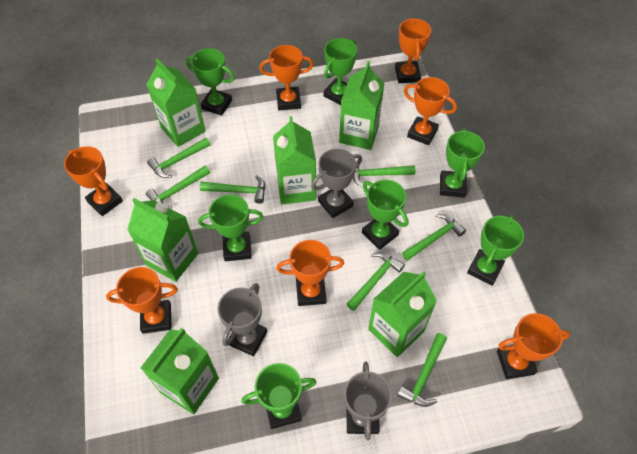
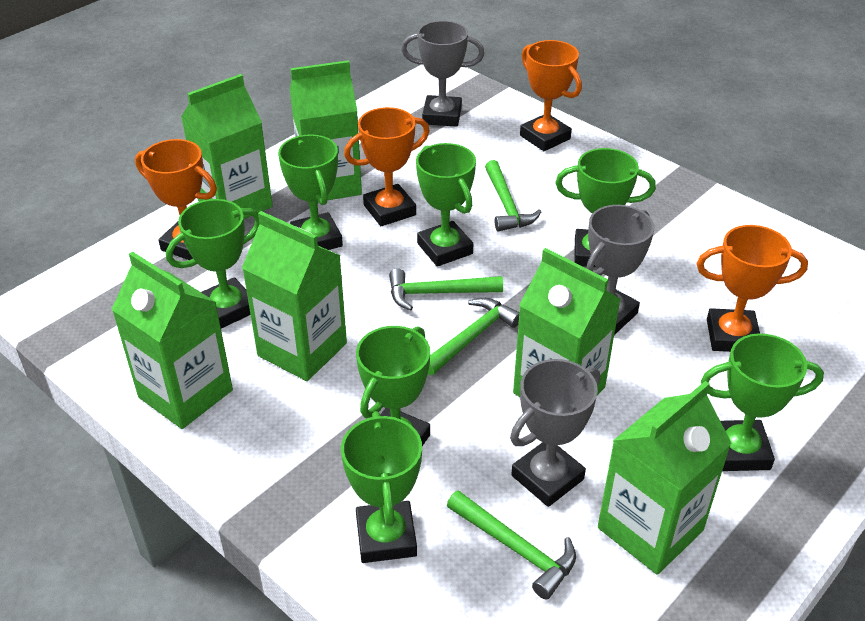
green hammer: [146,165,210,209] [147,138,210,178] [200,175,265,204] [347,253,405,311] [353,161,416,187] [397,333,447,407] [402,214,466,261] = 7 -> [389,268,503,311] [428,298,519,375] [447,490,576,599] [485,160,541,231] = 4
orange trophy: [64,146,123,216] [106,267,178,334] [259,45,314,110] [276,240,344,306] [395,18,431,83] [404,77,457,145] [497,313,570,379] = 7 -> [135,139,217,260] [344,107,429,226] [520,40,582,151] [696,225,808,352] = 4

